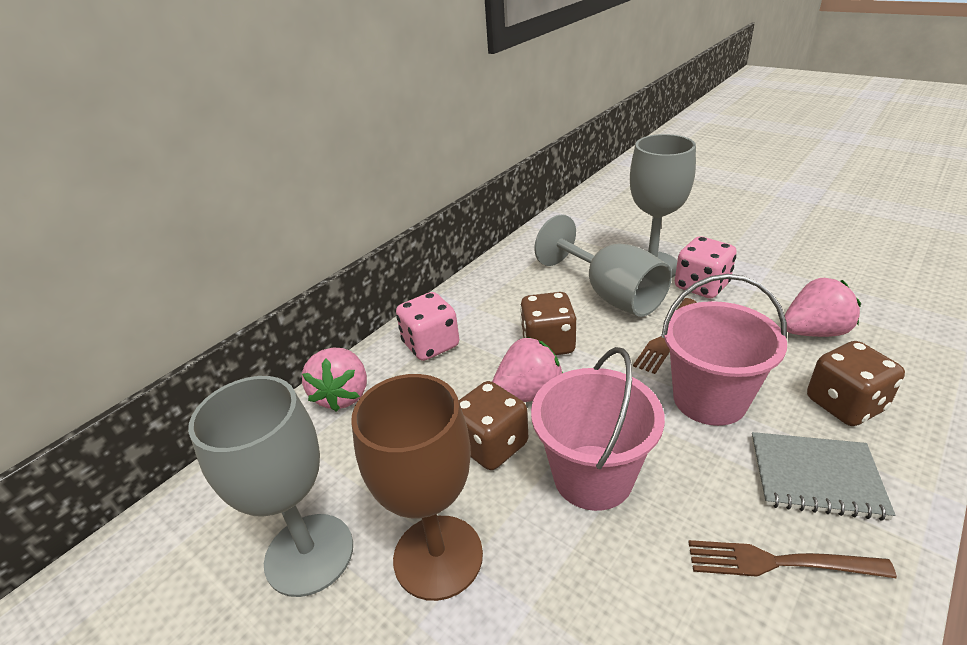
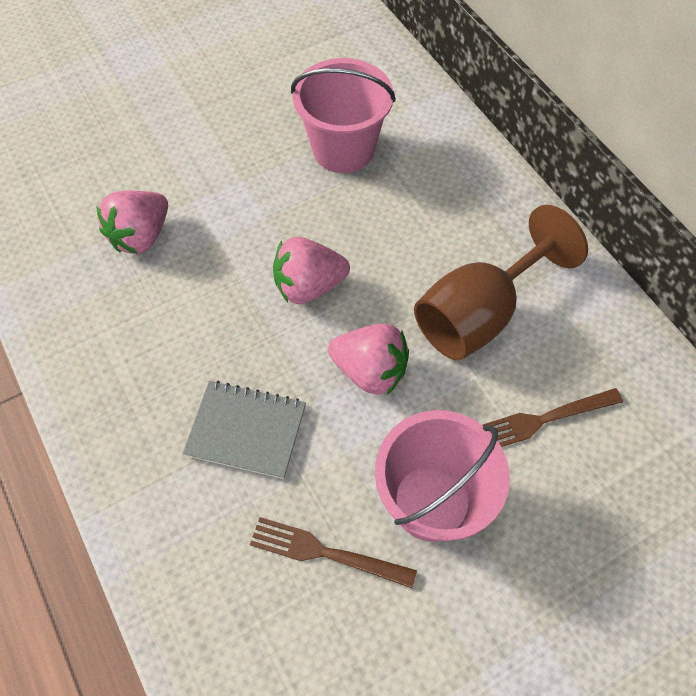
brown dice: [459,381,528,470] [520,292,576,355] [807,341,905,426] = 3 -> none = 0
grey goblet: [188,376,353,597] [534,215,672,317] [630,134,696,277] = 3 -> none = 0
pink dice: [396,292,459,361] [675,236,737,298] = 2 -> none = 0

